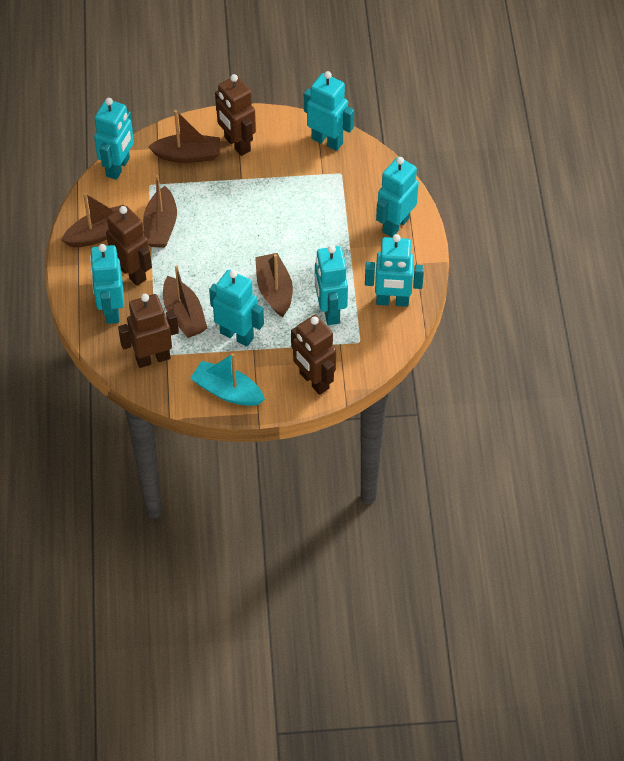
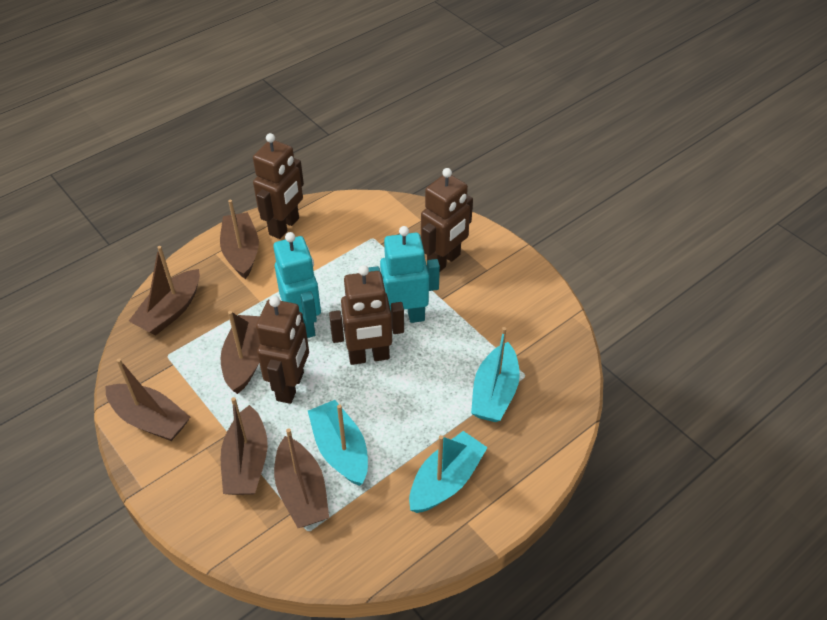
brown boat: [61,193,124,247] [143,175,177,248] [148,110,220,163] [163,266,207,338] [255,253,293,317] = 5 -> [105,358,190,441] [129,246,200,336] [220,200,259,279] [220,311,260,394] [220,397,268,495] [274,428,329,528] = 6
turquoise boat: [190,353,265,406] = 1 -> [308,400,368,486] [409,431,488,513] [471,327,520,422] = 3
turquoise robot: [90,244,124,324] [94,98,134,180] [209,270,264,347] [304,71,354,151] [315,245,348,325] [365,234,424,307] [376,157,419,238] = 7 -> [273,232,321,338] [369,226,440,323] = 2

